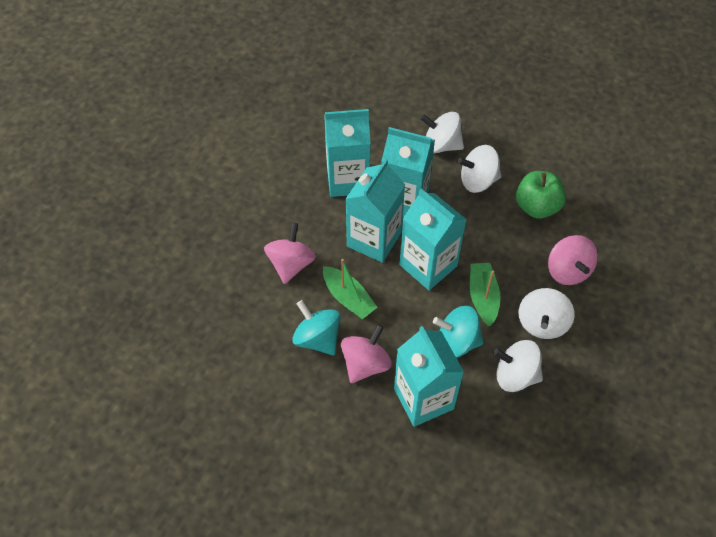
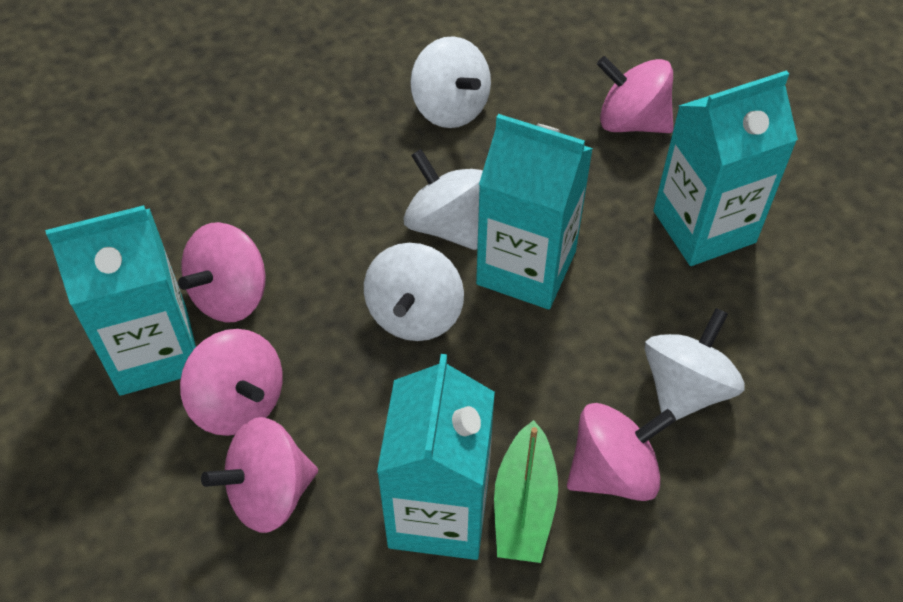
green apple: [516,171,566,219] = 1 -> none = 0
green boat: [323,259,378,319] [470,263,501,326] = 2 -> [494,420,558,563] = 1
pink spinning top: [264,222,316,284] [341,324,392,383] [548,235,598,285] = 3 -> [178,222,266,322] [180,329,283,436] [201,417,318,533] [567,403,676,501] [597,56,673,133] = 5
turquoise carton: [324,109,371,197] [346,159,406,263] [382,127,435,217] [394,326,464,427] [399,189,467,290] = 5 -> [45,205,196,396] [377,354,495,560] [476,114,593,309] [654,70,798,266] = 4
turquoise spinning top: [292,300,341,355] [433,306,484,358] = 2 -> none = 0

